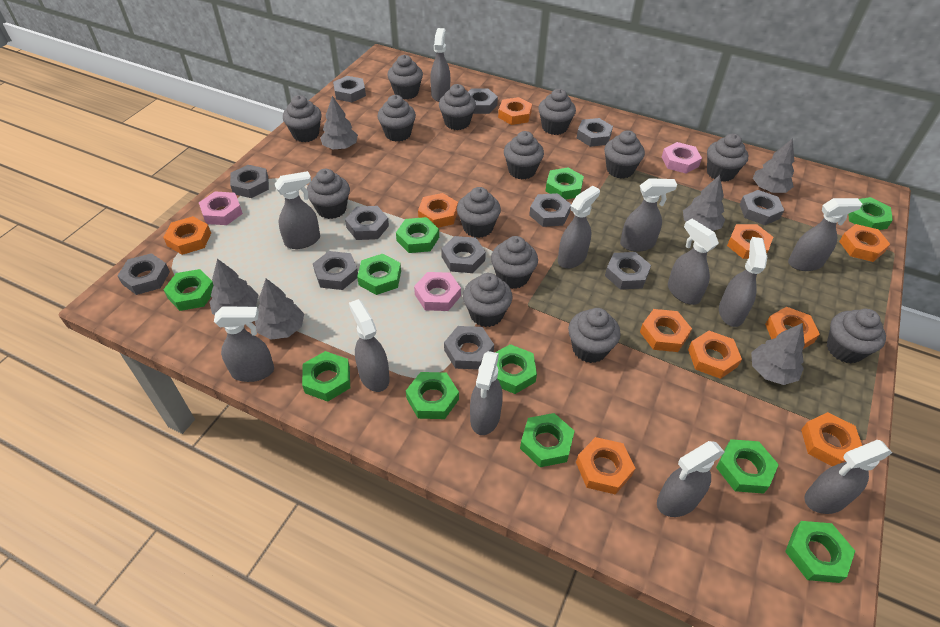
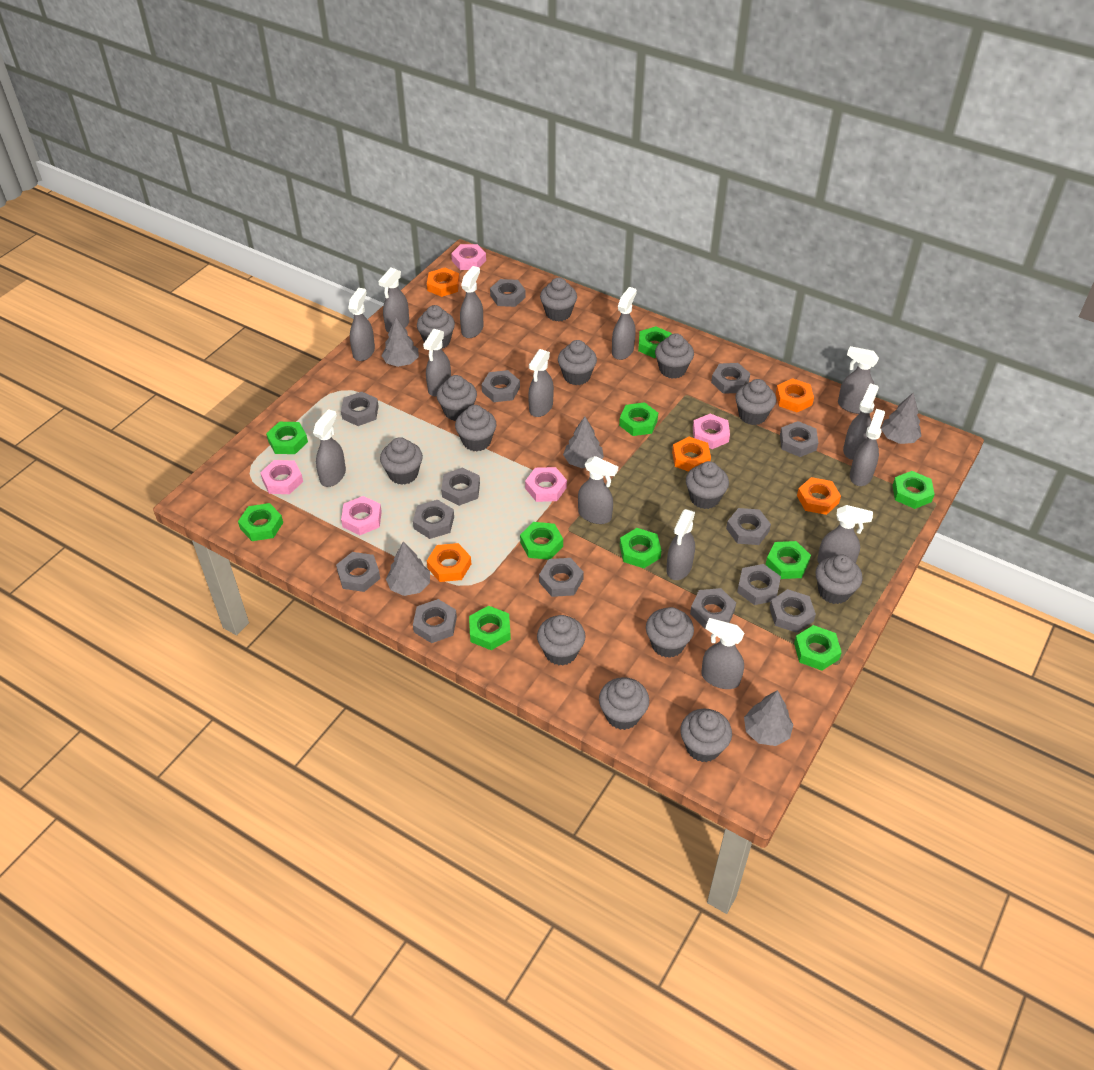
green nut: [163,269,213,311] [302,351,350,402] [357,254,401,295] [396,217,439,253] [406,372,459,419] [495,344,537,394] [520,413,575,467] [545,167,584,200] [716,439,779,494] [785,521,855,583] [848,197,893,230] = 11 -> [238,503,283,541] [266,422,308,454] [469,606,511,650] [520,522,563,560] [619,402,658,436] [620,528,661,568] [638,326,672,358] [765,541,811,579] [794,625,842,671] [893,471,935,509] = 10
grey nut: [118,253,170,295] [230,165,269,198] [313,251,358,290] [333,76,366,102] [345,206,389,240] [441,236,486,273] [444,326,494,370] [468,88,498,114] [529,193,571,227] [577,118,613,147] [605,252,651,290] [740,190,784,225] = 12 -> [336,552,380,592] [341,392,379,426] [413,500,454,539] [413,599,457,643] [441,467,480,506] [482,370,520,402] [490,279,526,307] [539,558,584,597] [690,588,736,629] [711,363,750,394] [726,508,771,545] [737,564,781,605] [769,589,816,633] [780,421,818,457] = 14
grey spray bottle: [214,306,274,382] [275,171,320,249] [349,299,390,392] [430,28,450,102] [470,351,503,435] [558,185,600,269] [620,178,677,252] [657,441,725,517] [668,219,719,305] [719,237,767,327] [788,198,862,271] [804,440,892,514] = 12 -> [313,409,346,487] [348,288,375,361] [378,268,409,333] [423,329,451,397] [460,266,483,338] [528,349,554,417] [578,456,618,524] [612,287,637,360] [666,509,695,580] [701,618,744,689] [817,505,873,563] [838,346,879,414] [843,383,879,460] [850,409,885,486] = 14
grey tree: [210,259,259,315] [255,278,304,340] [320,96,358,149] [683,175,725,231] [751,323,805,385] [753,138,794,193] = 6 -> [381,317,419,367] [386,542,430,596] [563,417,604,468] [744,690,794,746] [881,393,922,444] = 5
orange nut: [163,216,211,255] [418,193,458,228] [498,97,532,125] [576,437,635,494] [640,309,692,352] [688,331,742,379] [727,224,773,259] [765,307,820,349] [801,412,862,466] [839,224,890,262] = 10 -> [427,268,460,297] [427,543,471,582] [672,437,711,472] [776,378,814,412] [797,477,841,515] = 5
pink nut: [199,191,243,225] [414,272,461,311] [662,142,702,173] = 3 -> [260,460,303,494] [341,496,382,535] [451,244,486,270] [525,467,567,502] [693,414,730,449] = 5

